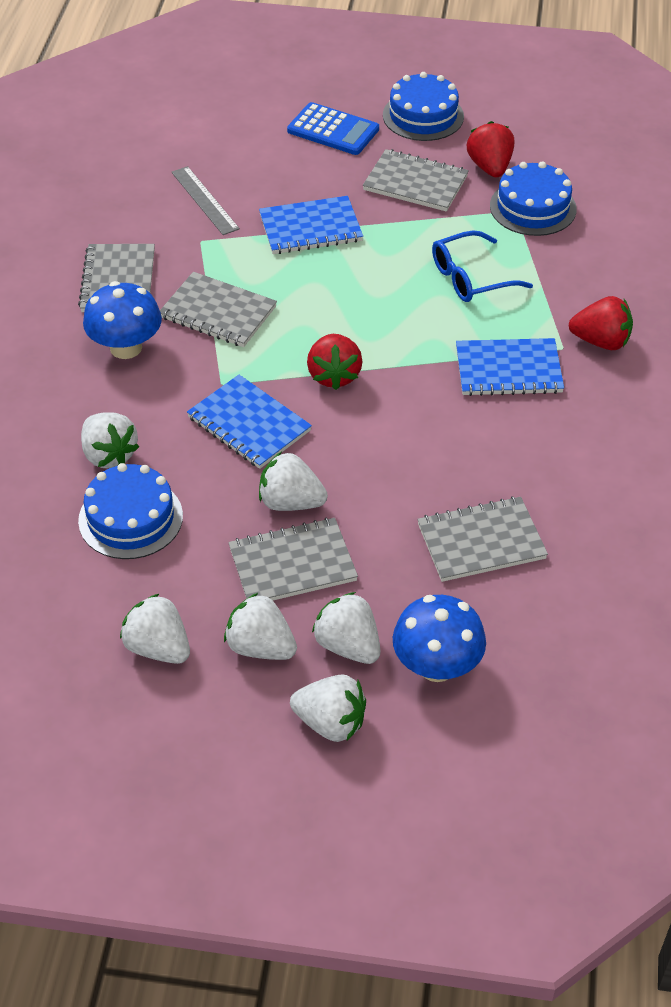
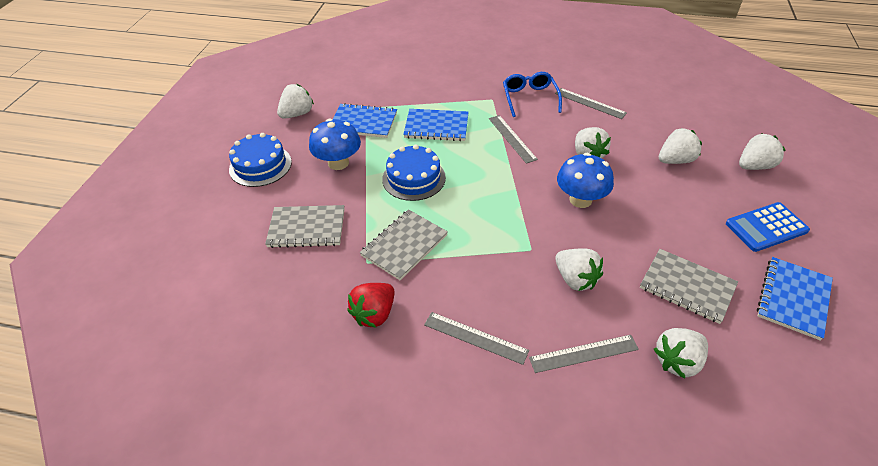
blue cake: [78,463,183,559] [383,72,464,141] [490,161,577,236] = 3 -> [229,133,292,187] [382,144,446,201] = 2
grey notebook: [78,244,155,312] [160,272,277,347] [228,518,358,601] [363,149,469,212] [417,496,548,582] = 5 -> [265,205,344,248] [360,209,448,280] [640,249,738,324] = 3
grey ruler: [172,166,240,235] = 1 -> [424,312,529,365] [489,115,538,164] [529,335,639,373] [555,88,627,119] = 4
red strawberry: [307,334,363,390] [467,121,514,177] [569,296,633,350] = 3 -> [347,283,394,328] = 1

